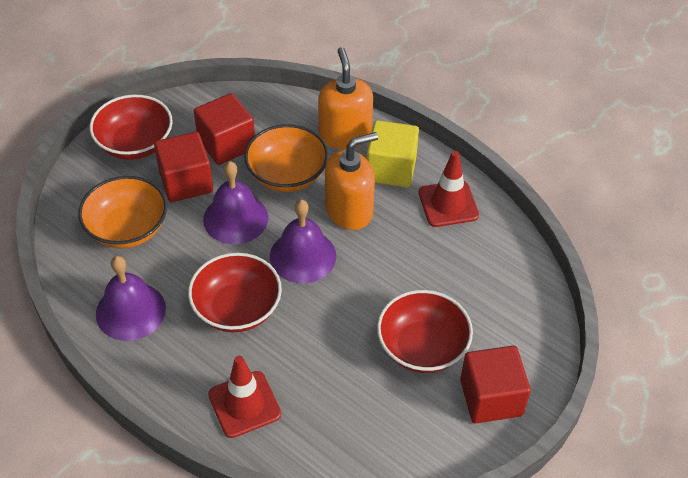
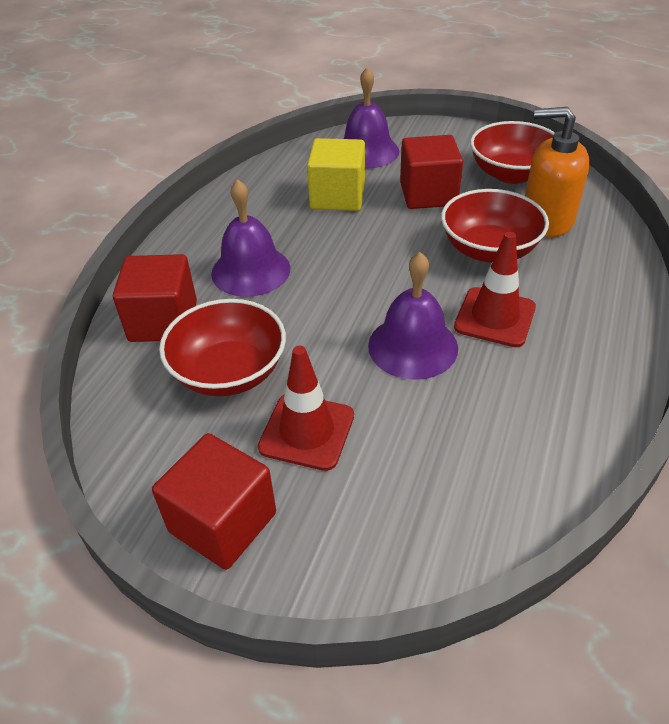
orange bowl: [78,176,167,248] [244,124,329,192] = 2 -> none = 0
orange soap dispenser: [318,47,373,149] [325,132,378,230] = 2 -> [525,107,590,237] = 1

